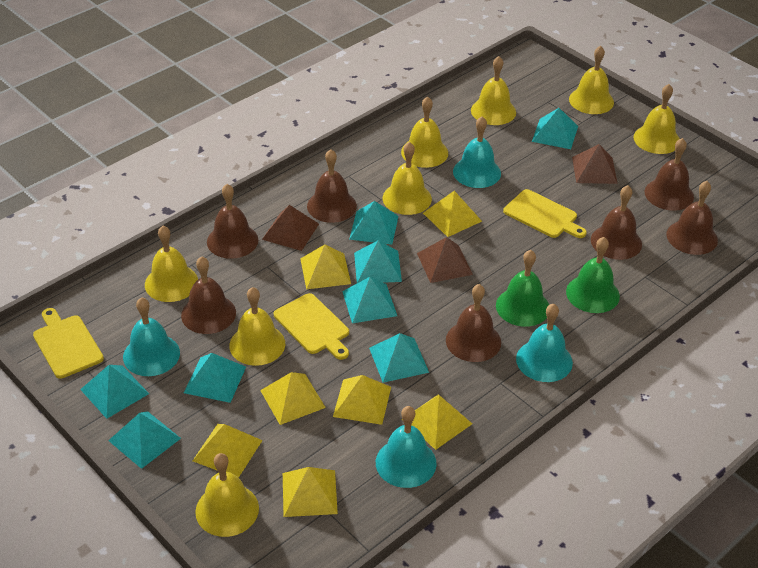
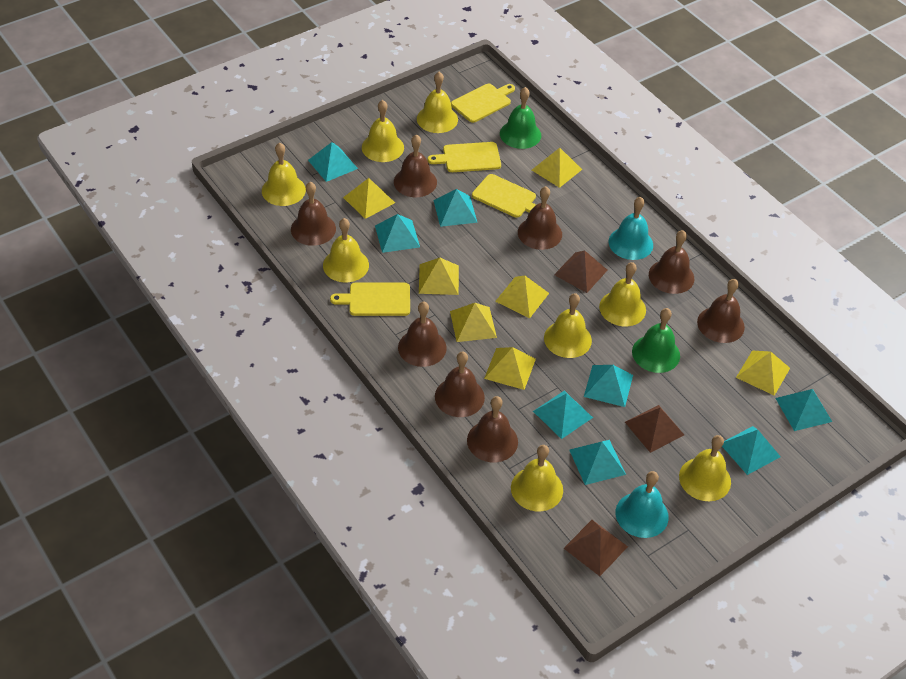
brown bell: [181,257,236,334] [207,184,258,259] [307,149,357,223] [446,284,501,362] [591,185,642,260] [645,138,694,211] [666,181,718,255] = 7 -> [291,182,336,246] [394,135,437,197] [398,302,447,367] [435,351,485,417] [467,396,518,462] [518,186,562,250] [649,230,694,294] [697,279,745,343] = 8
turquoise bell: [123,297,180,376] [376,406,437,488] [453,116,501,188] [516,304,573,382] = 4 -> [609,197,653,260] [615,471,669,538] = 2
yellow cutting board: [33,308,104,379] [274,293,349,360] [503,189,587,238] = 3 -> [330,283,410,316] [428,142,501,172] [451,84,515,123] [472,174,536,218] = 4

